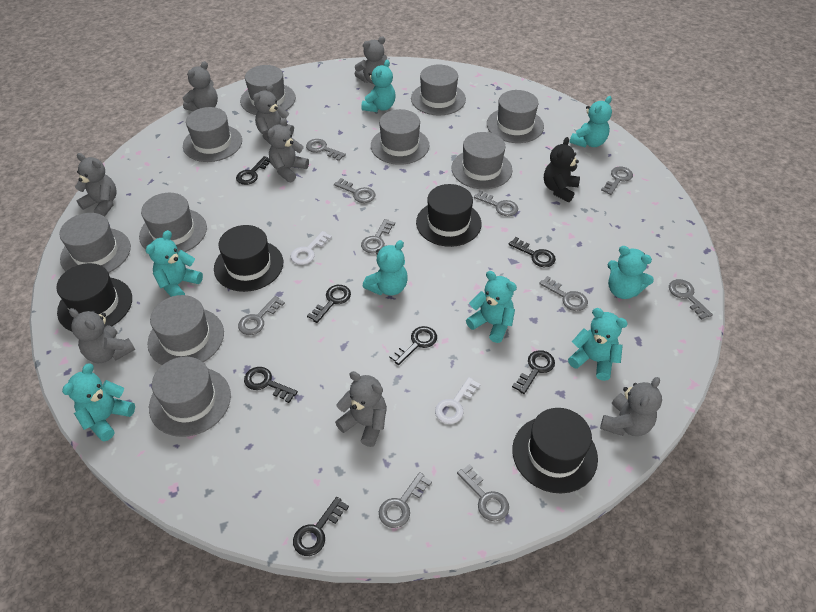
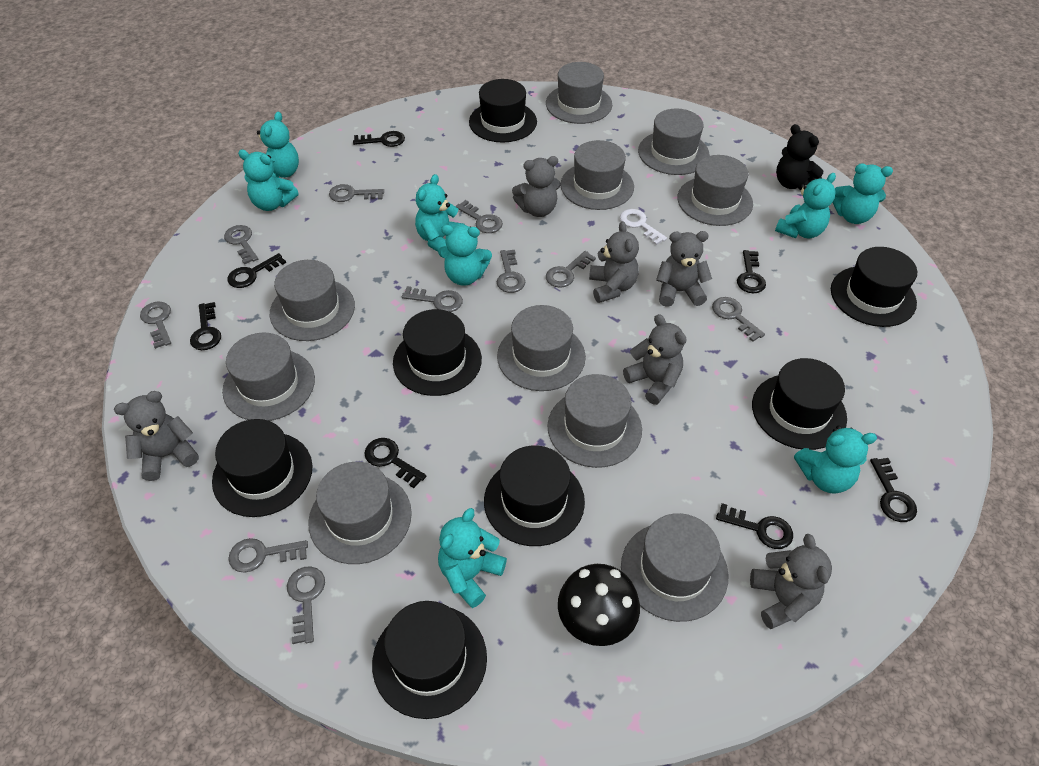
black hat: [56,263,132,331] [214,225,283,292] [416,184,481,247] [512,408,598,494] = 4 -> [212,419,312,517] [372,601,487,719] [393,309,482,396] [469,79,537,143] [484,445,585,546] [752,358,847,450] [831,247,917,327] = 7
black mushroom: none = 0 -> [558,564,640,646] = 1
grey teddy bear: [69,308,135,363] [75,153,117,217] [183,61,218,111] [253,85,294,146] [268,118,309,182] [335,371,387,447] [355,37,387,84] [600,377,662,436] = 8 -> [114,391,199,481] [512,156,561,217] [589,221,639,303] [623,314,687,405] [656,231,712,307] [750,534,832,629] = 6
white key: [291,231,332,265] [435,377,481,424] = 2 -> [620,209,667,245] = 1

